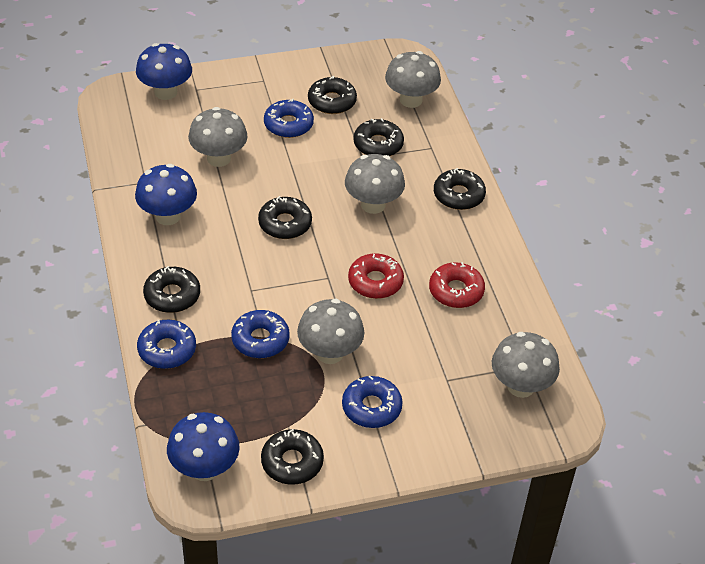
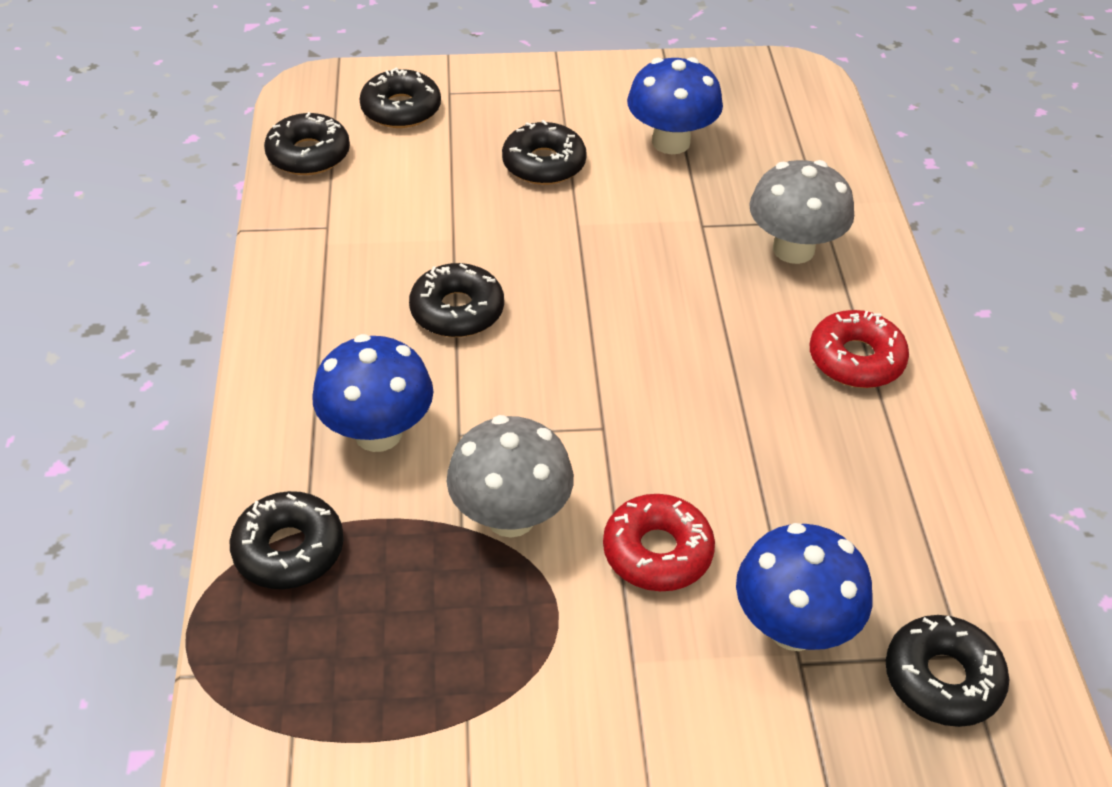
blue donut: [137,320,196,369] [231,310,290,358] [264,99,314,138] [342,376,403,428] = 4 -> none = 0
grey mushroom: [188,107,248,167] [297,299,364,364] [345,154,405,214] [385,51,441,108] [492,332,560,398] = 5 -> [447,415,574,538] [749,160,854,264] = 2

